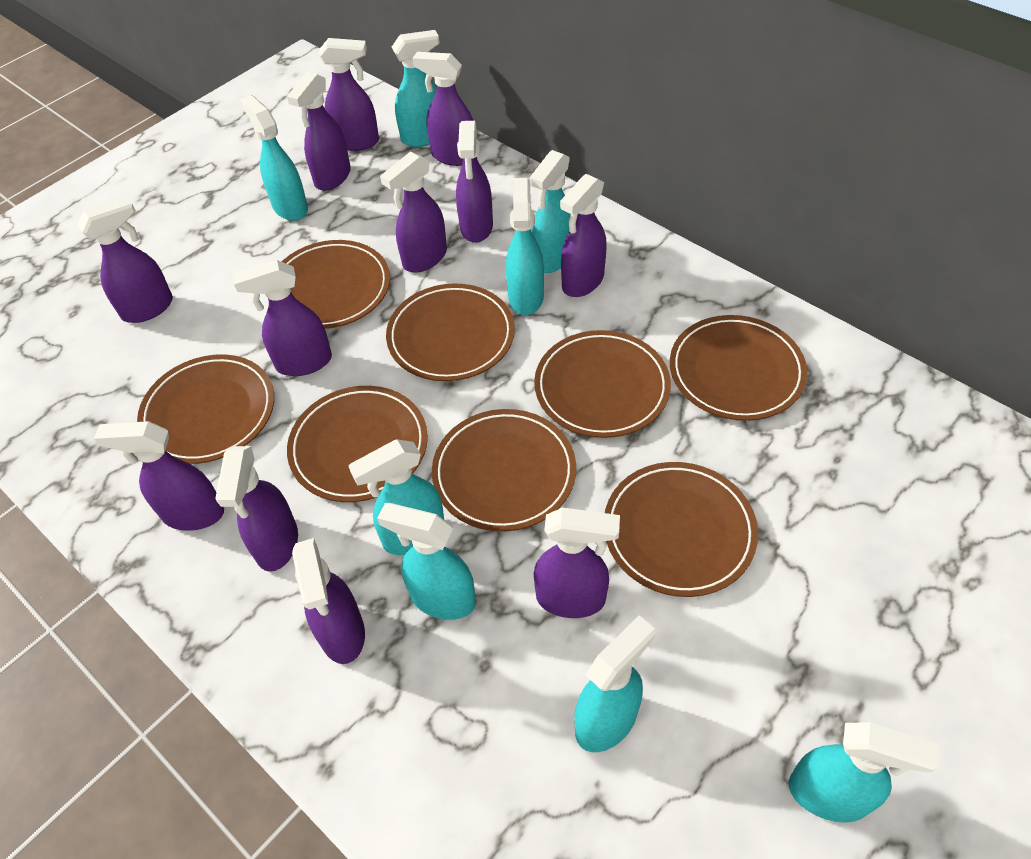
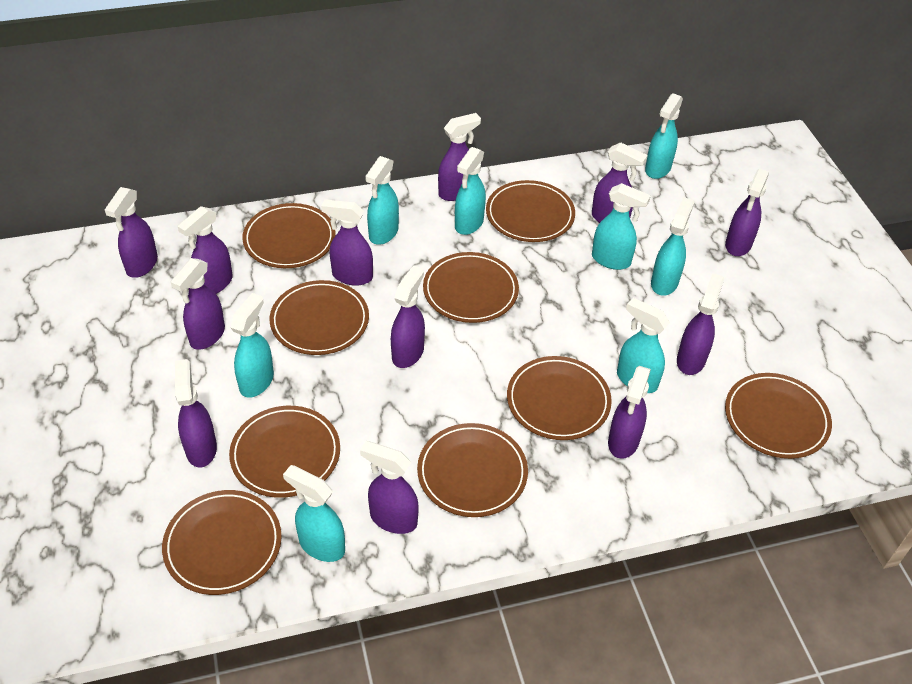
brown plate: [137,354,274,464] [282,240,390,329] [287,386,428,502] [386,283,515,381] [432,409,576,532] [534,330,671,438] [605,462,758,597] [670,315,807,421] = 8 -> [162,490,282,595] [229,406,340,498] [242,203,336,268] [270,280,369,355] [417,423,528,517] [423,252,519,323] [486,180,575,242] [507,356,612,440] [725,373,832,459] = 9

